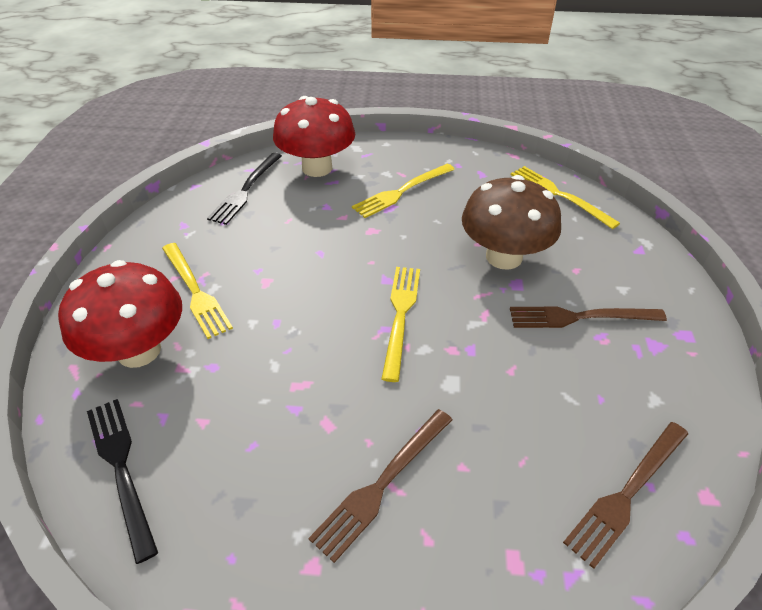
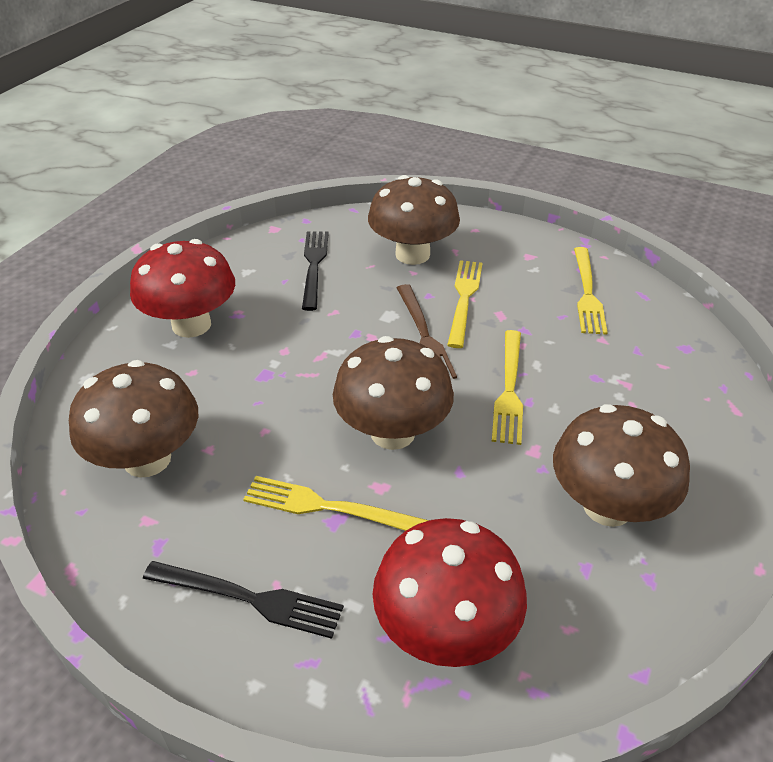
brown fork: [308,409,452,563] [510,306,667,328] [563,422,688,569] = 3 -> [397,284,457,379] = 1
brown mushroom: [462,175,561,270] = 1 -> [69,360,198,478] [333,336,454,450] [368,175,460,265] [553,404,690,527] = 4

